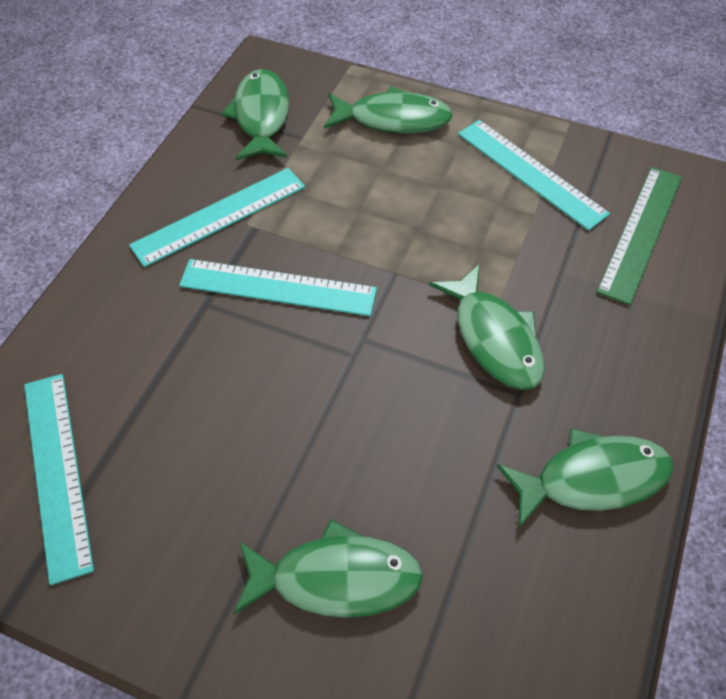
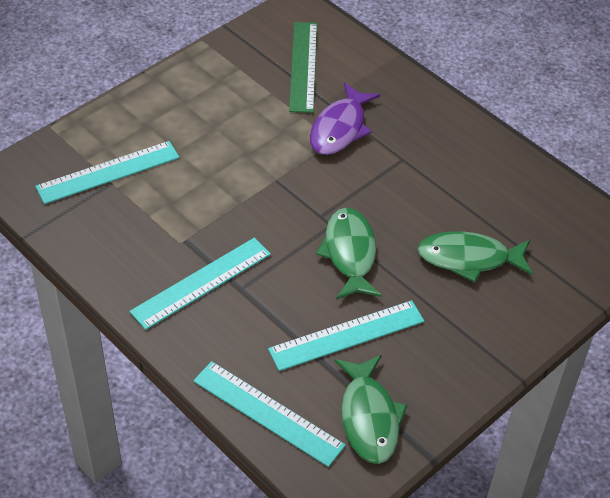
green fish: [221,69,289,160] [233,520,423,618] [324,86,453,133] [429,264,545,390] [497,428,674,528] = 5 -> [316,208,382,300] [334,355,408,464] [417,231,533,282] = 3
purple fish: none = 0 -> [310,82,380,155] = 1

